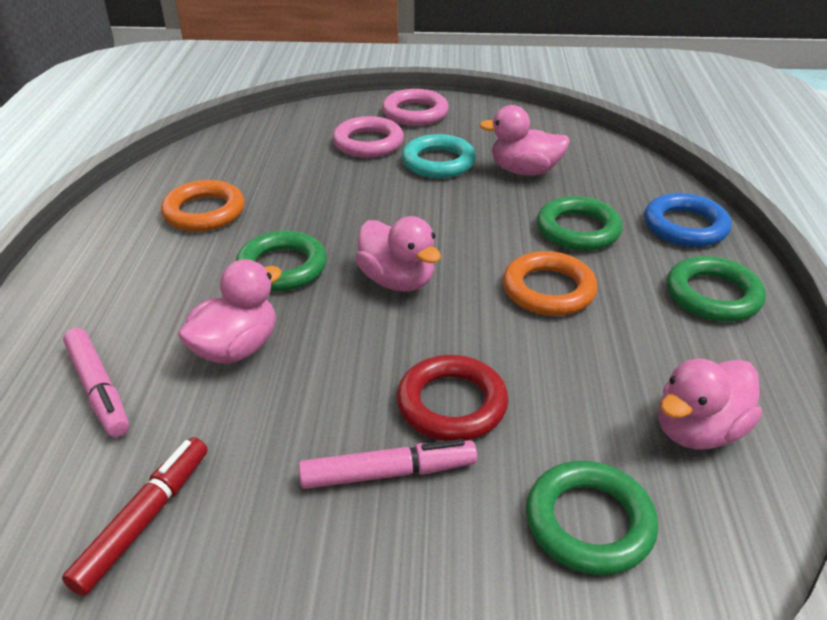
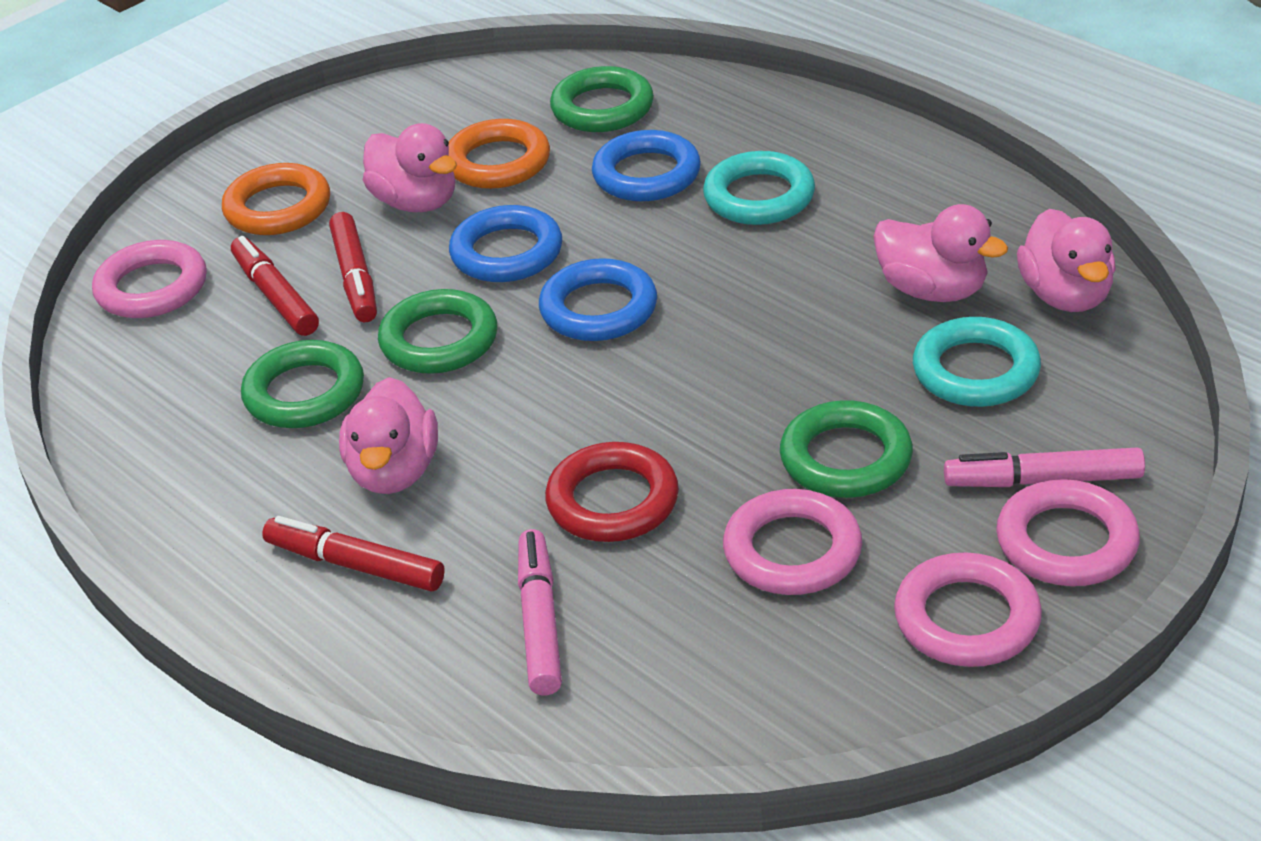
blue ring: [644,193,731,247] = 1 -> [449,205,562,282] [539,258,657,341] [592,130,701,201] = 3
pink ring: [332,116,404,158] [382,89,449,126] = 2 -> [92,240,207,318] [723,489,862,595] [894,553,1042,667] [996,479,1140,586] = 4
red marker: [62,437,208,596] = 1 -> [231,236,319,336] [262,516,445,591] [329,212,377,322] = 3
turquoise ring: [402,134,476,178] = 1 -> [703,151,815,225] [913,317,1041,407] = 2

